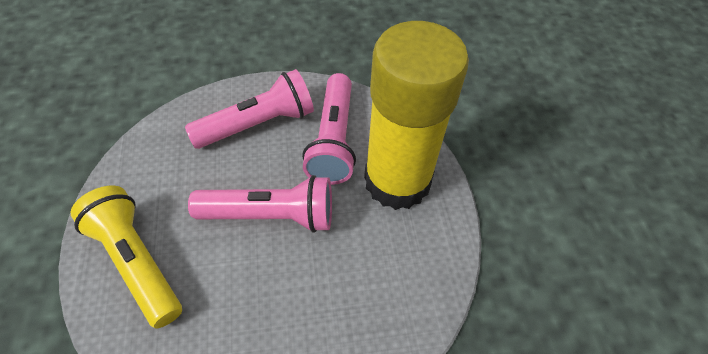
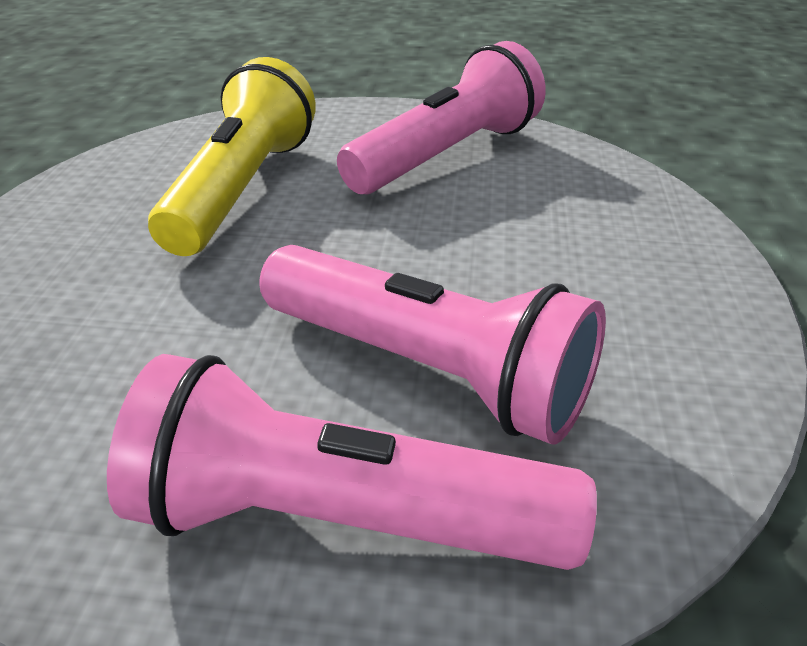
yellow glue stick: [364,21,469,210] = 1 -> none = 0

